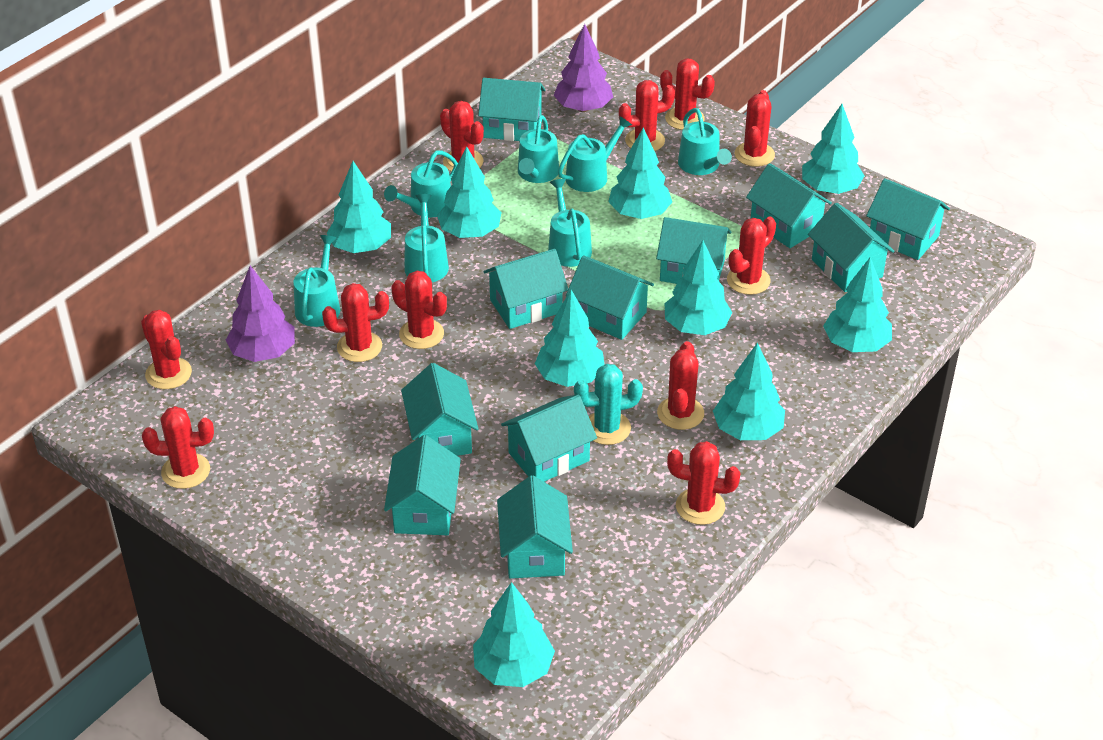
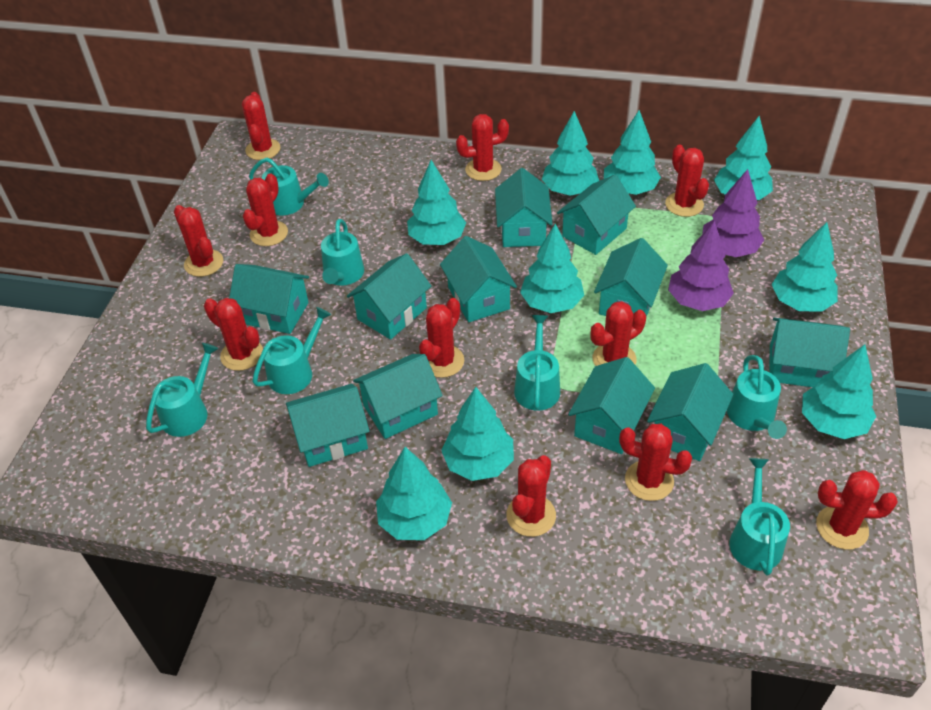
turquoise cactus: [574,364,643,445] = 1 -> none = 0

